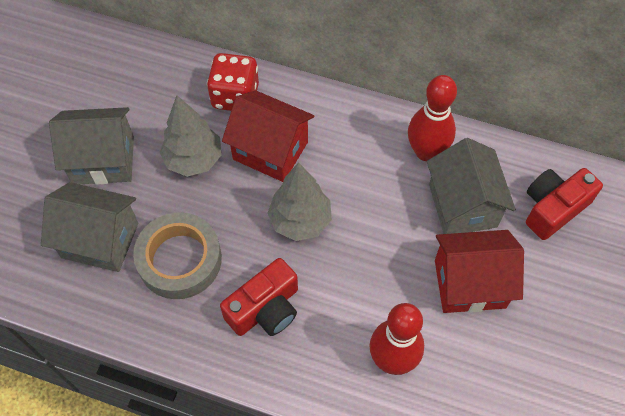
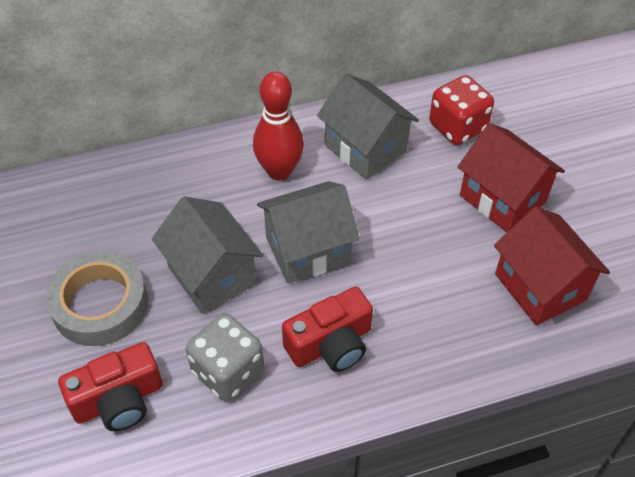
grey dice: none = 0 -> [186,313,264,401] = 1
grey tree: [160,95,221,177] [267,162,332,241] = 2 -> none = 0
red bowling pin: [370,303,424,375] [408,75,457,161] = 2 -> [253,71,304,180] = 1

